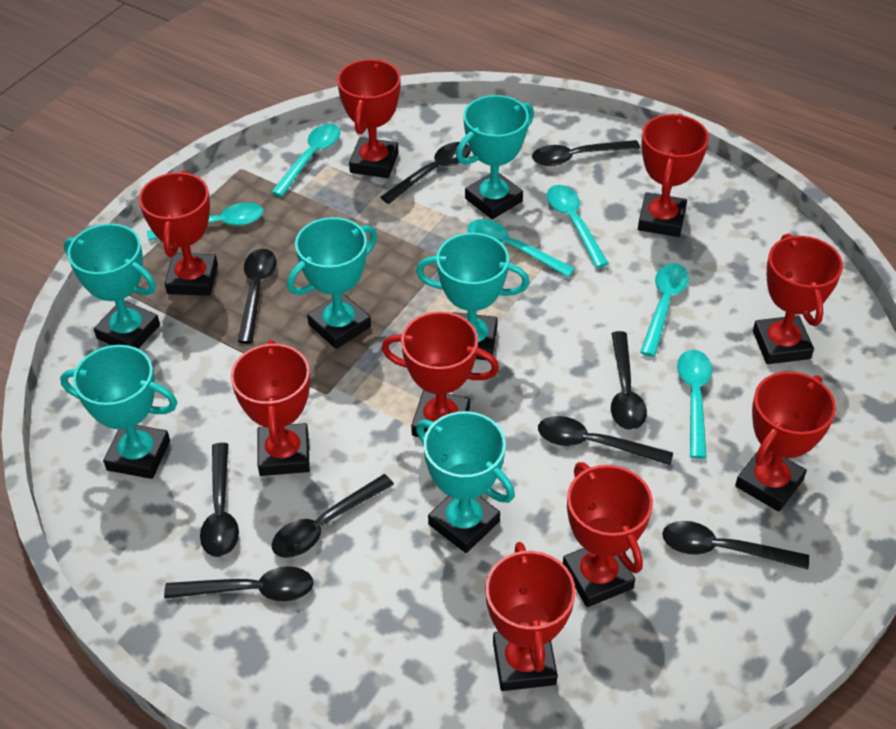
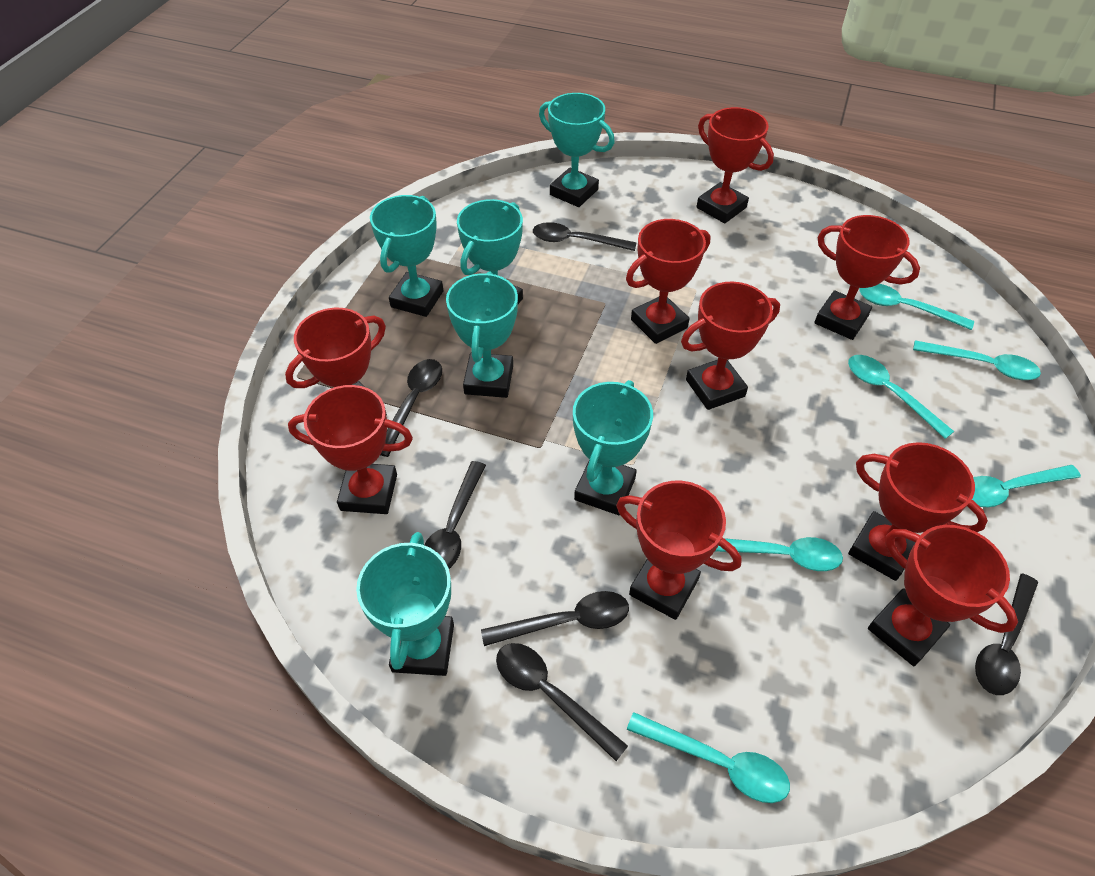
black spoon: [164,566,314,601] [200,443,239,557] [238,249,277,344] [272,474,394,558] [380,142,471,204] [532,140,640,166] [538,416,673,465] [611,331,647,430] [662,521,809,569] = 9 -> [380,359,442,457] [424,461,486,569] [481,591,629,646] [496,643,628,761] [533,222,637,251] [975,574,1038,695] = 6

